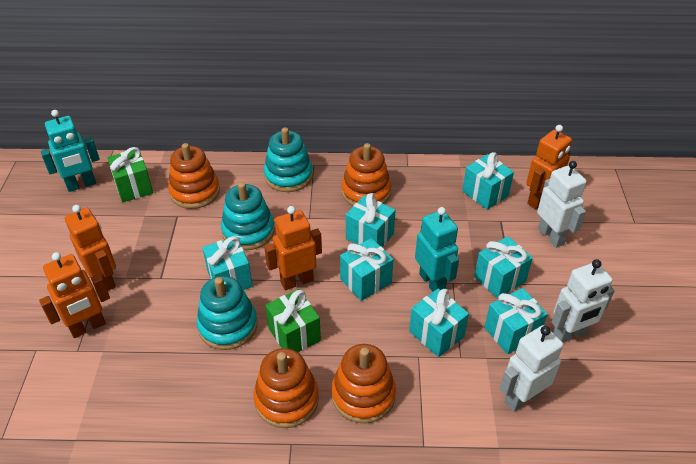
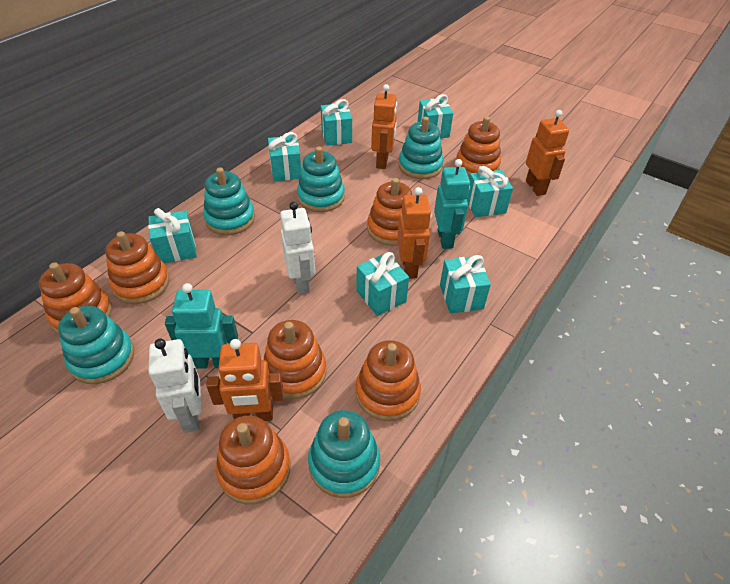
green gift: [107,147,153,202] [265,289,321,352] = 2 -> none = 0
orange stacking toy: [168,143,220,209] [253,348,319,428] [331,344,396,423] [341,143,391,206] = 4 -> [39,262,112,334] [106,231,170,304] [216,416,291,504] [264,320,326,399] [355,340,421,421] [367,178,412,246] [456,116,501,177] = 7
turquoise stacking toy: [197,276,258,350] [221,182,275,250] [264,127,313,192] = 3 -> [58,306,134,384] [203,167,255,235] [297,147,345,212] [308,410,380,498] [399,117,444,179] = 5
white robot: [499,325,563,412] [537,161,587,248] [552,259,615,343] = 3 -> [148,338,201,433] [280,202,315,295] = 2

